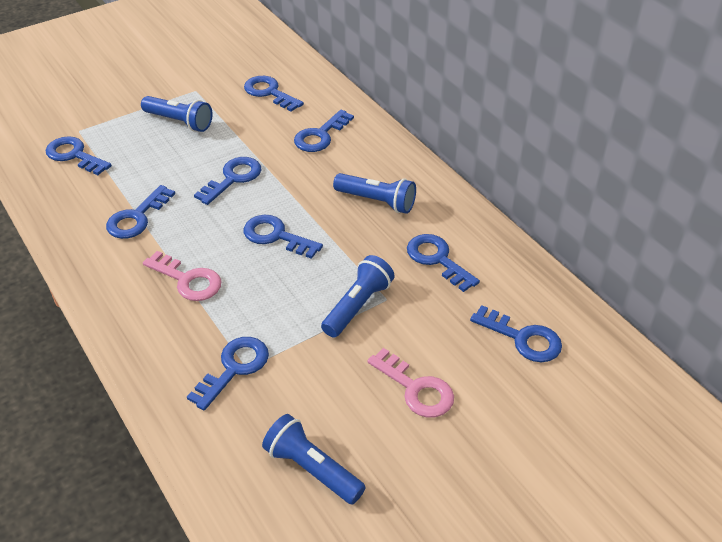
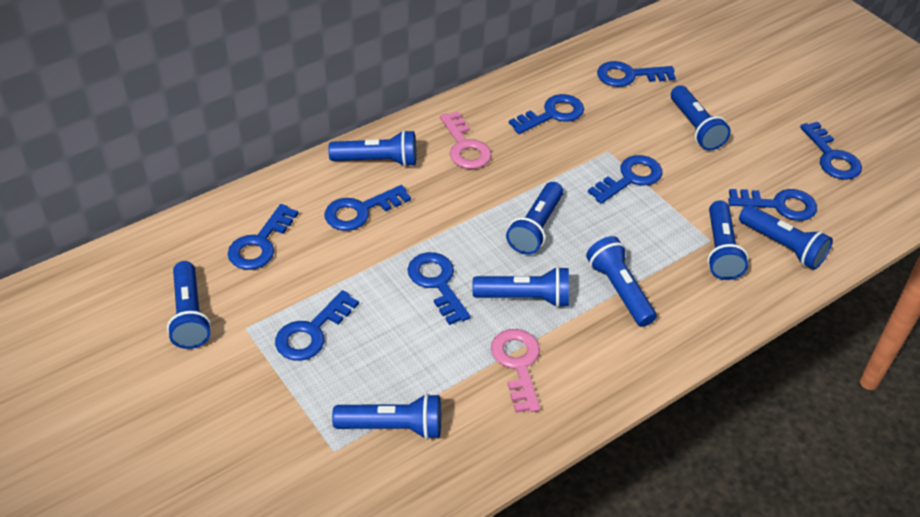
blue flashlight: [141,96,213,132] [262,414,366,504] [321,255,395,337] [333,173,416,214] = 4 -> [167,261,211,349] [328,130,416,167] [332,393,441,440] [472,266,569,308] [506,182,563,255] [586,236,657,327] [671,85,731,151] [707,200,748,280] [739,205,833,270] = 9

